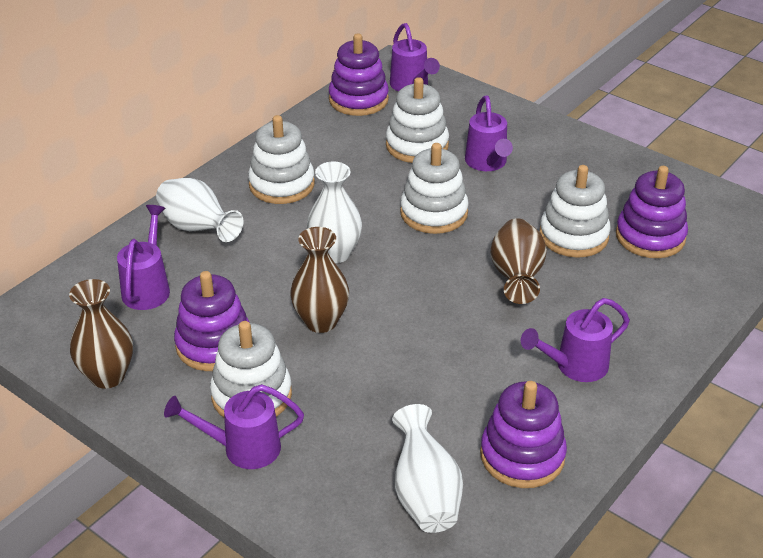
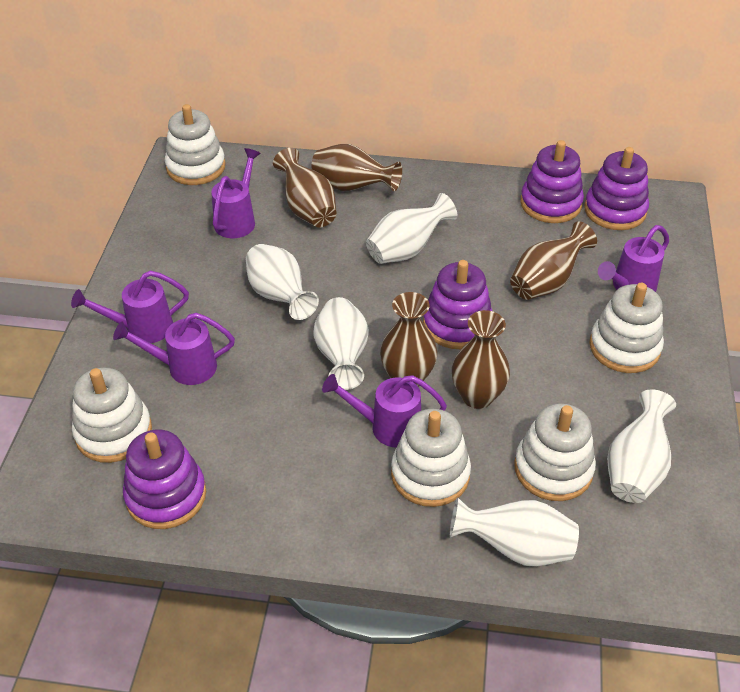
brown vase: [69,279,133,389] [290,227,349,333] [491,218,547,304] = 3 -> [273,148,337,227] [311,144,402,191] [380,292,437,387] [452,310,510,409] [510,221,597,300] = 5
white vase: [156,178,243,242] [307,162,362,263] [392,404,463,533] = 3 -> [246,244,319,320] [313,297,369,390] [366,193,457,264] [450,497,579,567] [607,389,676,503] = 5

